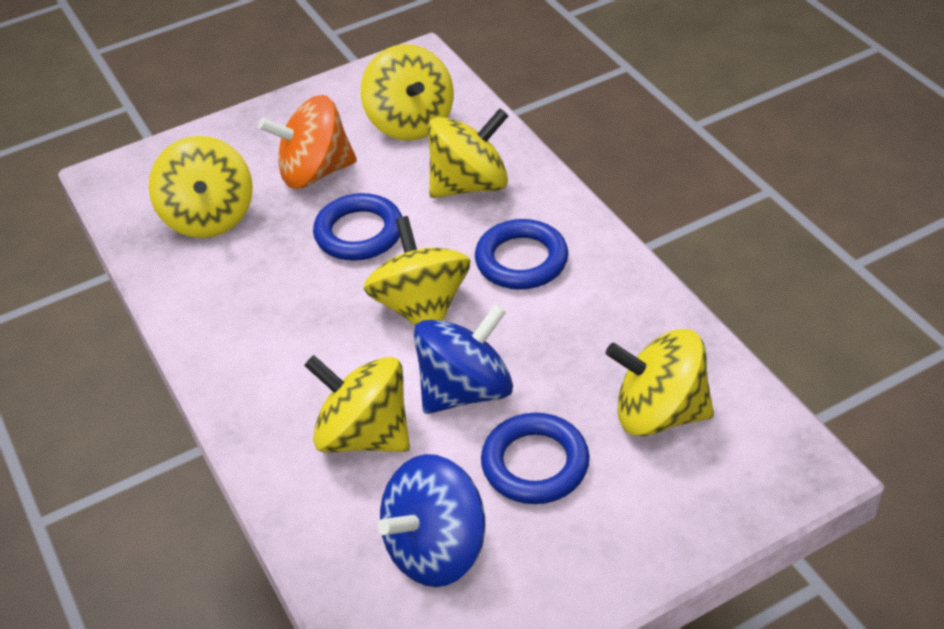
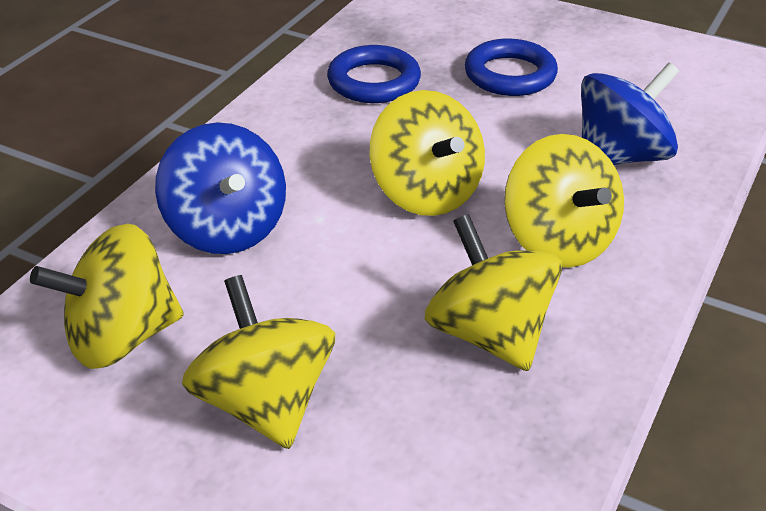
blue ring: [313,193,402,261] [475,219,569,290] [481,413,590,504] = 3 -> [327,45,421,103] [465,39,558,96] = 2
orange spinning top: [258,95,357,189] = 1 -> none = 0
yellow spinning top: [149,136,253,238] [304,355,410,452] [361,44,454,140] [363,216,470,325] [428,108,508,198] [606,329,714,436] = 6 -> [30,224,183,369] [182,275,335,449] [370,90,485,216] [424,214,562,371] [504,134,624,268] = 5

